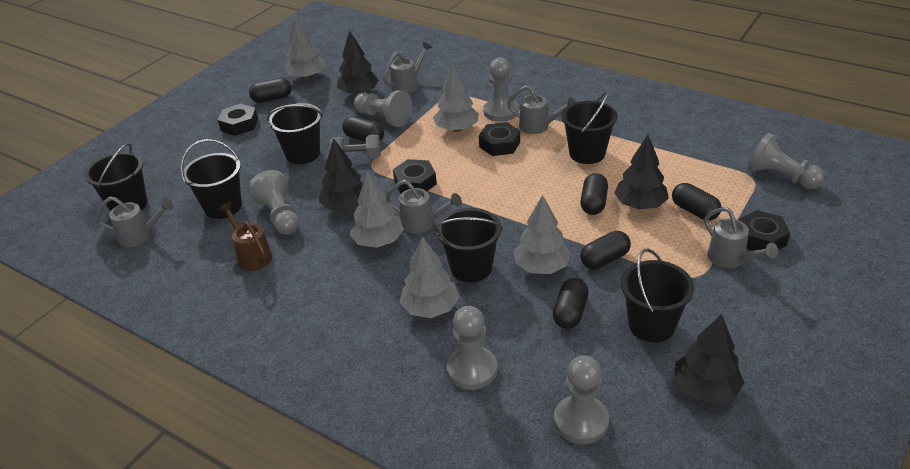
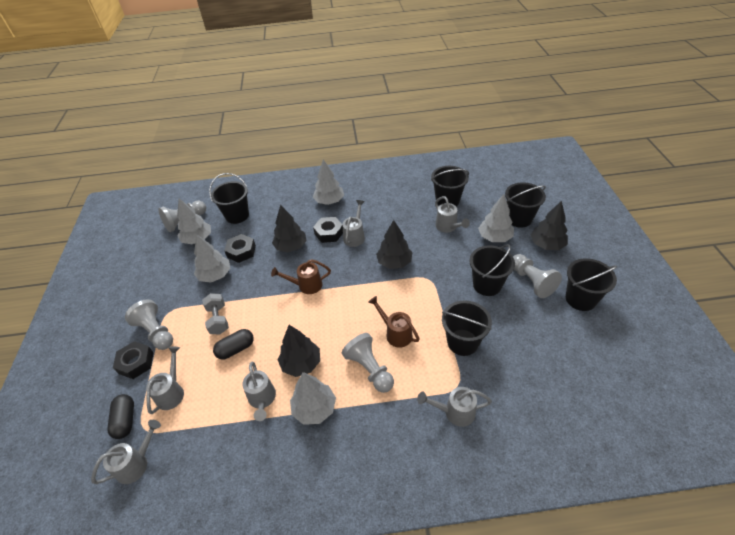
black capsule: [249,78,292,103] [342,116,384,142] [553,278,589,329] [580,173,608,215] [580,231,631,269] [672,183,721,220] = 6 -> [107,394,134,439] [213,329,254,360] = 2
black nut: [218,104,258,136] [393,159,437,194] [479,122,520,156] [739,210,790,251] = 4 -> [113,341,153,379] [224,234,256,263] [313,217,343,243] = 3
brown watering can: [218,202,272,271] = 1 -> [271,259,331,294] [368,296,420,348] = 2
grey pawn: [248,170,299,235] [354,91,412,127] [446,306,497,390] [483,58,519,122] [554,356,609,444] [747,133,825,189] = 6 -> [125,299,173,350] [158,201,206,232] [342,333,394,393] [513,254,562,298] = 4
grey watering can: [96,197,173,247] [383,42,432,93] [386,180,462,234] [507,85,576,134] [704,207,778,268] = 5 -> [91,420,161,484] [146,347,184,414] [242,361,276,421] [343,200,365,247] [417,387,492,427] [435,196,470,233] = 6

